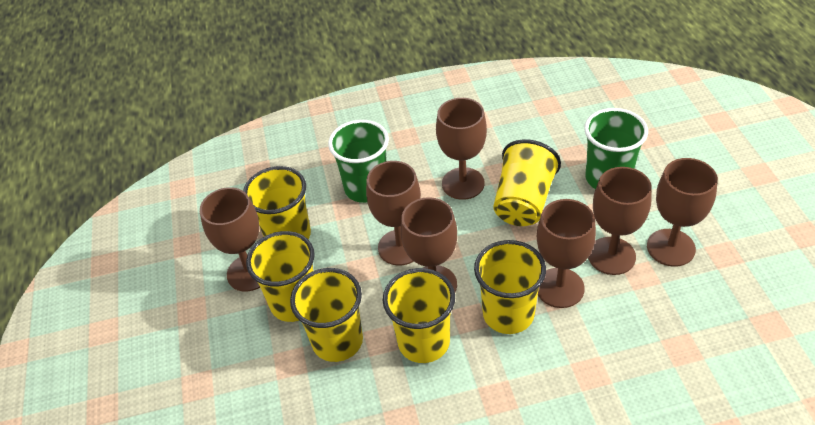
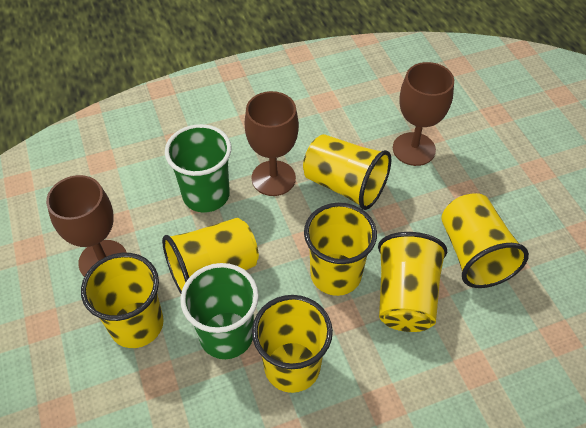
brown goblet: [200,187,260,292] [366,161,421,266] [401,197,457,292] [436,98,487,200] [537,199,596,308] [588,167,652,275] [647,158,718,267] = 7 -> [46,175,127,277] [244,91,299,196] [393,62,454,166] = 3
yellow cup: [243,166,311,239] [246,231,315,322] [290,268,363,362] [383,268,455,363] [474,240,546,334] [493,139,561,226] = 6 -> [81,253,164,348] [162,218,259,294] [252,295,333,393] [303,134,391,210] [304,203,377,296] [378,232,447,332] [441,193,529,288] = 7

